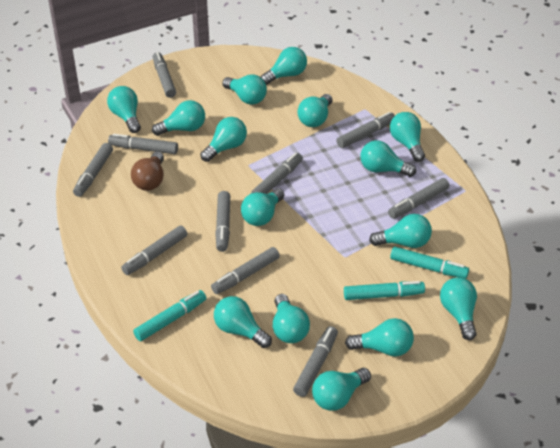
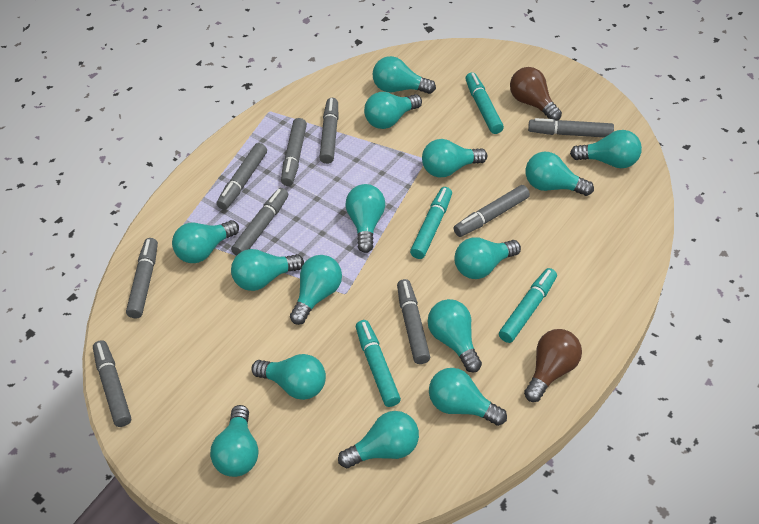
brown light bulb: [131,152,164,191] = 1 -> [510,67,562,121] [524,329,582,402] = 2
grey marker: [73,143,113,197] [108,134,178,154] [121,226,187,275] [153,52,176,98] [211,247,280,294] [215,191,230,252] [251,153,303,194] [293,326,338,397] [336,112,395,148] [388,178,450,219] = 10 -> [93,340,131,427] [126,238,158,319] [217,143,267,210] [231,188,288,256] [281,118,307,186] [319,98,339,164] [397,279,430,364] [454,185,530,237] [528,118,614,137] = 9
turquoise marker: [133,290,206,341] [344,281,425,300] [390,247,469,279] = 3 -> [356,320,401,407] [410,187,452,259] [465,72,504,134] [499,268,557,343] = 4

